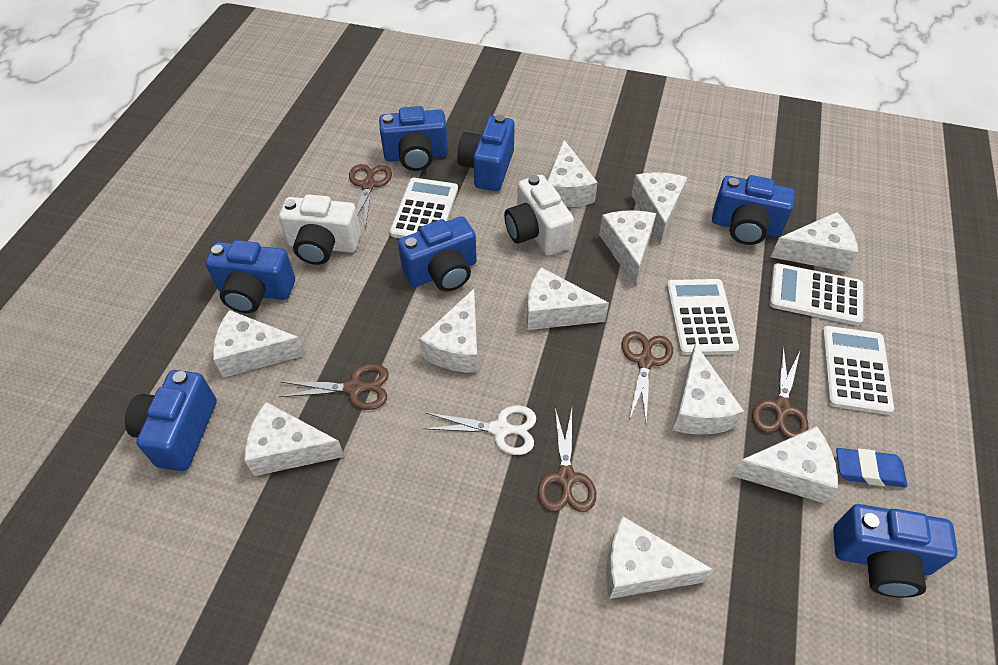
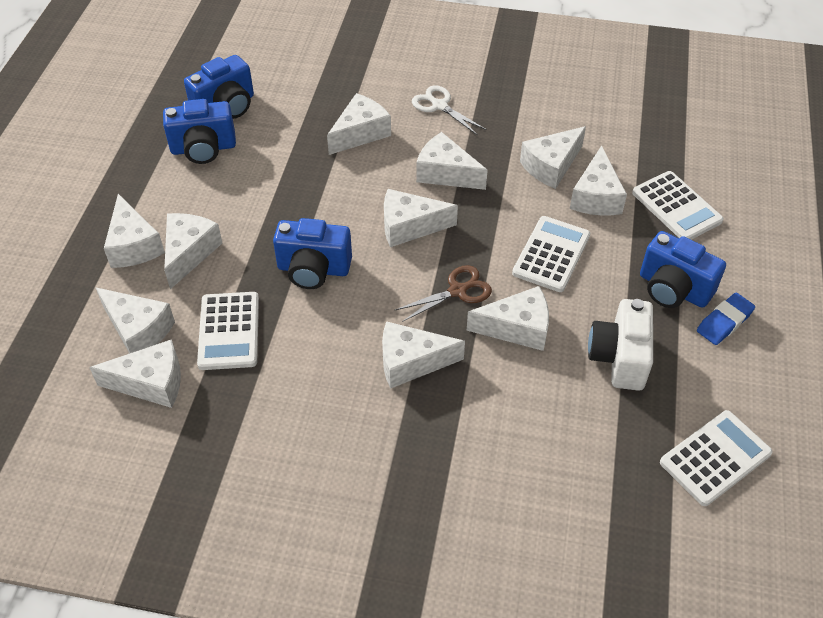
blue camera: [125,370,217,471] [206,240,295,313] [379,106,448,171] [398,216,477,291] [457,115,515,191] [712,175,795,245] [833,504,958,598] = 7 -> [163,99,236,164] [184,55,254,119] [273,218,352,289] [640,231,726,308] = 4
brown scissors: [279,364,389,410] [349,164,392,229] [538,408,596,512] [622,331,673,421] [752,346,808,439] = 5 -> [395,265,492,322] = 1
white camera: [279,194,361,265] [504,175,574,256] = 2 -> [588,299,653,391] = 1

